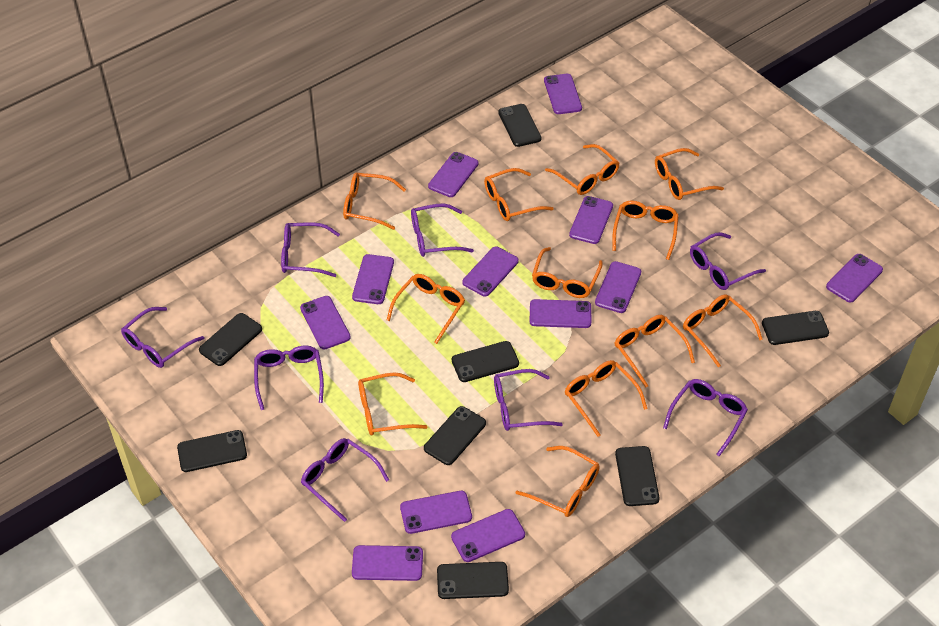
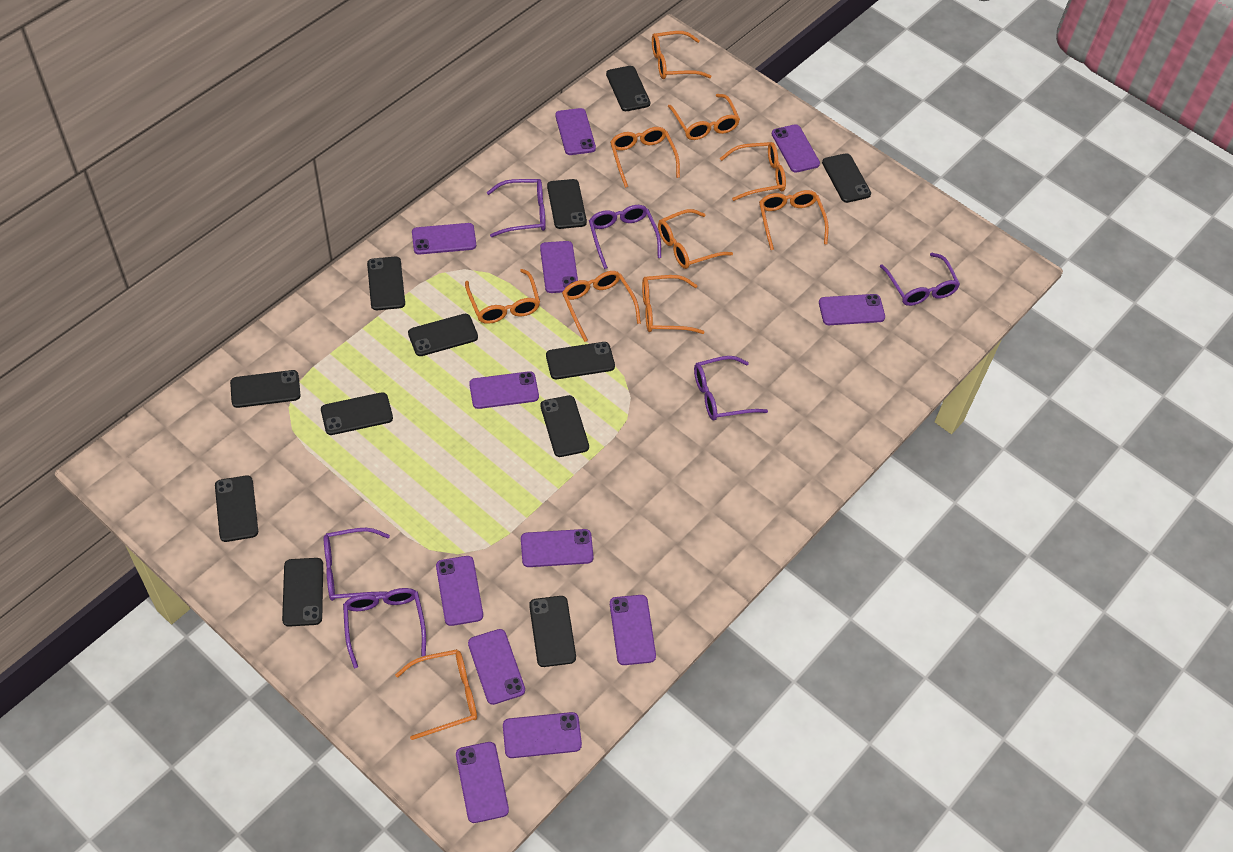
black phone: [177,430,247,472] [199,313,262,366] [424,406,486,465] [437,562,509,599] [452,341,519,382] [498,104,541,147] [615,446,659,506] [762,311,829,345] = 8 -> [215,475,258,542] [230,370,300,408] [282,558,323,627] [321,392,393,435] [367,257,405,310] [408,314,478,356] [529,596,576,667] [540,395,589,457] [546,342,615,379] [547,179,587,229] [606,66,650,111] [822,153,871,203] = 12
orange glasses: [343,173,406,230] [358,372,427,436] [386,274,465,344] [484,168,554,221] [515,446,600,517] [532,247,603,298] [545,144,620,195] [565,360,647,437] [613,201,679,260] [615,315,695,388] [655,148,724,200] [683,294,763,367] = 12 -> [395,649,477,740] [465,269,540,324] [562,271,641,342] [610,127,680,188] [642,275,704,334] [652,31,712,79] [658,209,733,269] [668,94,740,140] [720,142,786,201] [759,190,829,250] = 10
purple glasses: [121,307,205,368] [254,346,324,410] [281,222,340,277] [301,438,389,522] [411,203,474,257] [494,369,563,431] [663,379,748,456] [690,232,766,290] = 8 -> [324,528,390,601] [343,588,426,668] [487,179,546,237] [589,205,661,269] [694,356,768,420] [880,253,960,306] = 6

